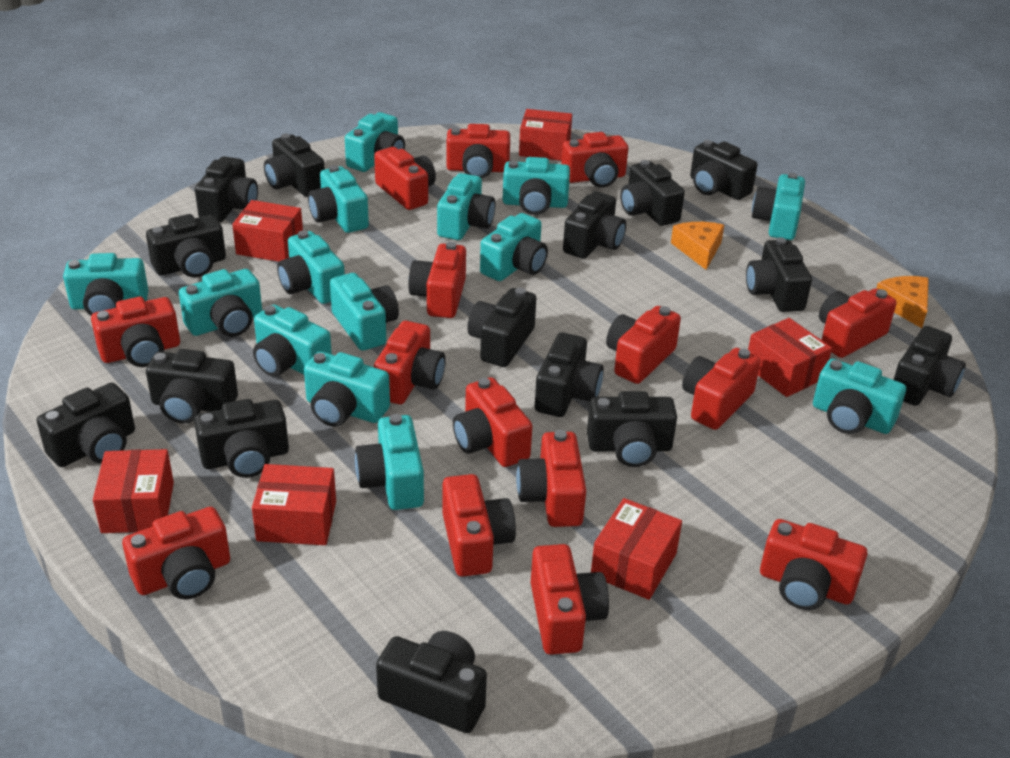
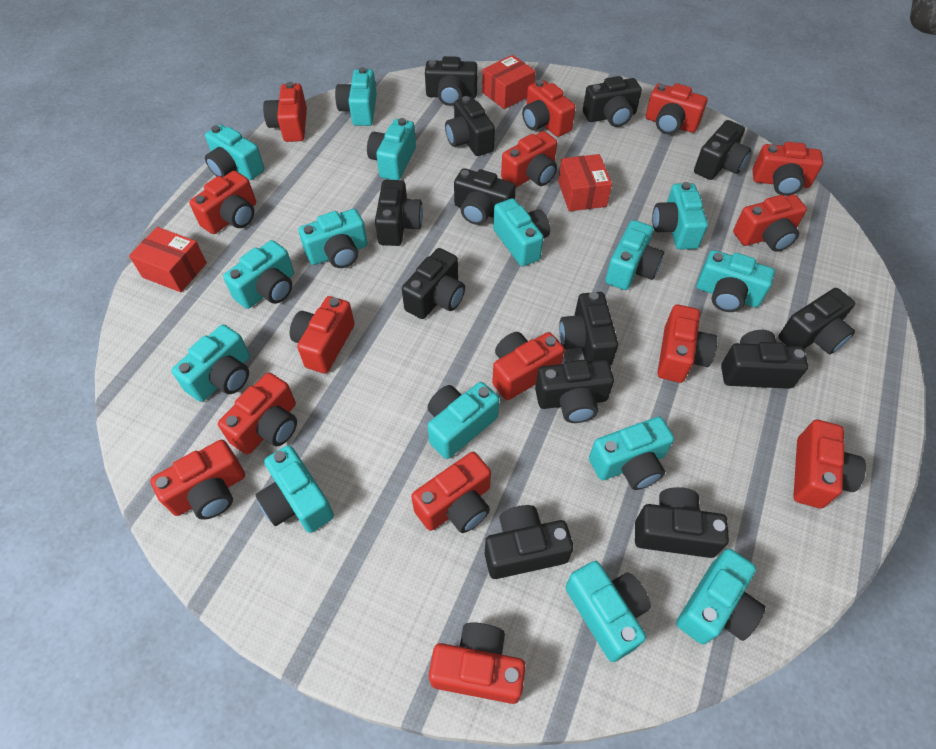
black camera: [37,383,135,467] [146,214,226,278] [146,349,238,424] [194,399,289,478] [195,156,258,223] [264,134,325,197] [376,631,487,733] [467,288,536,367] [535,332,604,417] [563,191,626,259] [587,391,677,467] [620,160,685,226] [690,140,757,200] [746,237,812,312] [894,326,966,406] = 15 -> [375,180,423,246] [402,248,465,319] [425,56,478,106] [445,96,495,156] [454,168,516,225] [485,505,574,579] [535,359,614,423] [559,292,618,366] [583,76,642,127] [635,487,729,558] [694,120,751,180] [721,330,808,389] [778,288,855,354] = 13
orange cheese: [671,222,724,270] [876,276,929,328] = 2 -> none = 0
red box: [93,449,174,533] [232,200,303,262] [252,464,336,545] [519,109,572,161] [591,498,682,600] [748,318,832,397] = 6 -> [129,227,207,292] [482,55,535,109] [558,154,612,211] = 3
turquoise camera: [63,253,149,316] [179,269,262,337] [253,305,332,377] [277,231,345,304] [304,351,390,427] [308,165,369,233] [330,273,399,351] [345,112,405,172] [355,414,424,510] [437,173,495,240] [480,213,548,281] [503,157,570,215] [752,173,805,240] [813,359,906,434] = 14 -> [171,324,250,402] [205,124,265,180] [223,240,294,309] [256,445,334,533] [299,209,368,268] [335,67,377,126] [367,118,416,180] [427,382,499,459] [493,198,550,267] [565,561,651,662] [589,416,674,490] [605,220,664,290] [652,182,708,250] [676,549,765,645] [697,250,775,312] = 15

